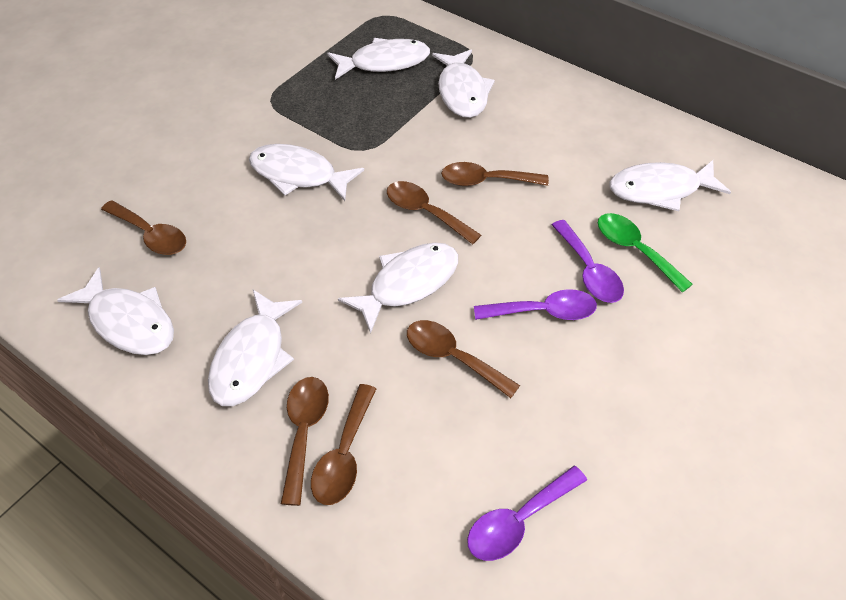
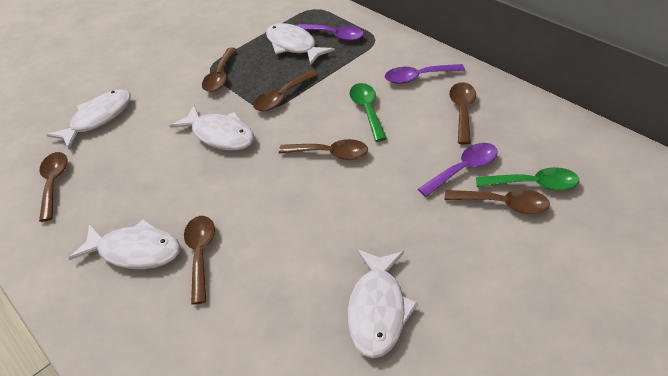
brown spoon: [101,200,186,255] [281,377,329,506] [311,384,376,505] [387,181,481,244] [407,320,520,398] [441,162,549,186] = 6 -> [39,152,67,222] [184,216,215,305] [202,48,237,92] [253,70,318,111] [279,139,368,160] [444,189,550,214] [449,82,476,145] = 7
green spoon: [598,213,693,293] = 1 -> [349,83,387,142] [476,167,579,191] = 2
white fish: [57,267,174,355] [208,290,302,406] [249,144,364,201] [327,38,430,80] [338,243,458,334] [432,50,495,118] [609,160,731,211] = 7 -> [47,90,131,149] [69,219,180,269] [170,105,254,151] [266,23,335,65] [347,250,418,358] = 5

